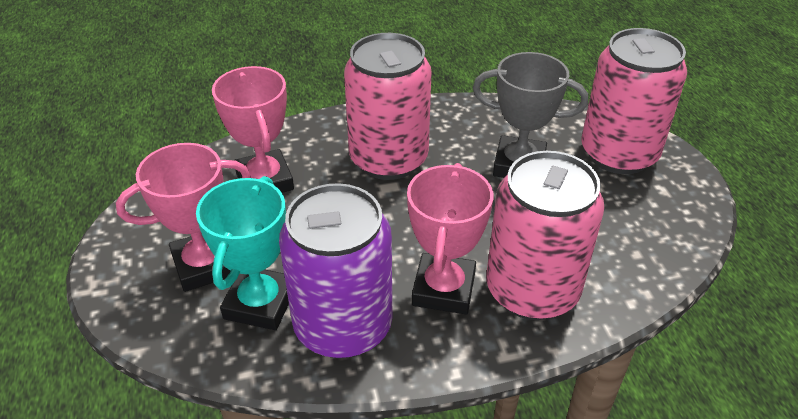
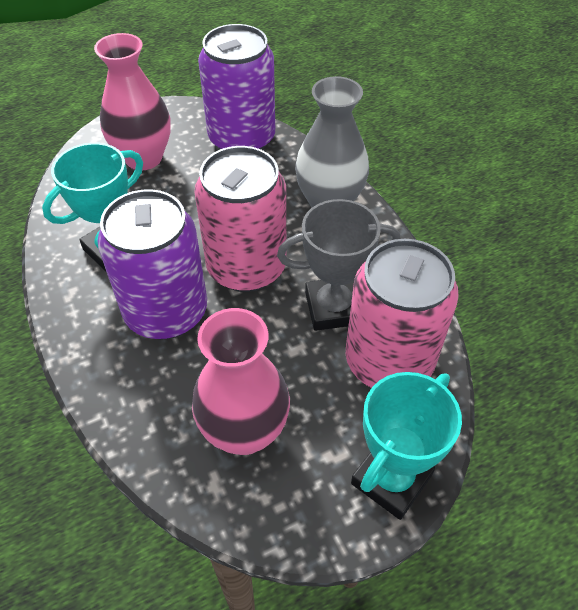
grey vase: none = 0 -> [295,76,369,208] = 1
pink can: [344,33,432,180] [486,151,605,320] [582,28,687,174] = 3 -> [194,146,286,292] [346,239,459,388] = 2
pink trophy: [116,143,251,292] [212,66,294,193] [407,163,493,314] = 3 -> none = 0
pink vase: none = 0 -> [94,33,171,170] [192,308,290,455] = 2
purple can: [279,183,392,359] = 1 -> [98,189,207,339] [198,24,275,150] = 2
turquoise trophy: [196,176,289,330] = 1 -> [42,143,143,271] [351,372,462,520] = 2

